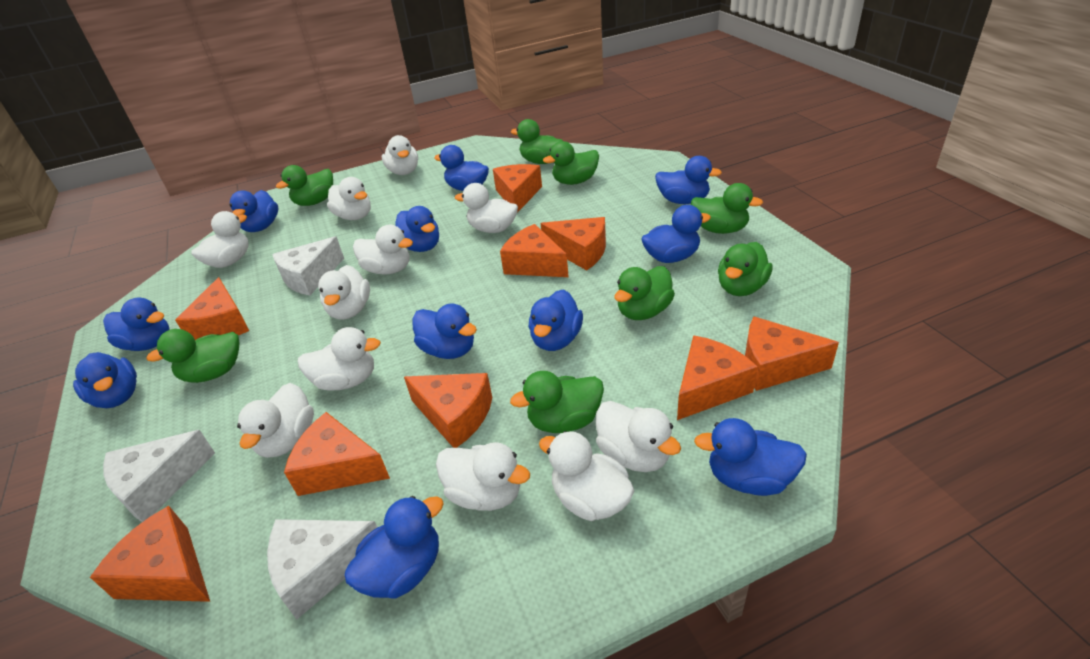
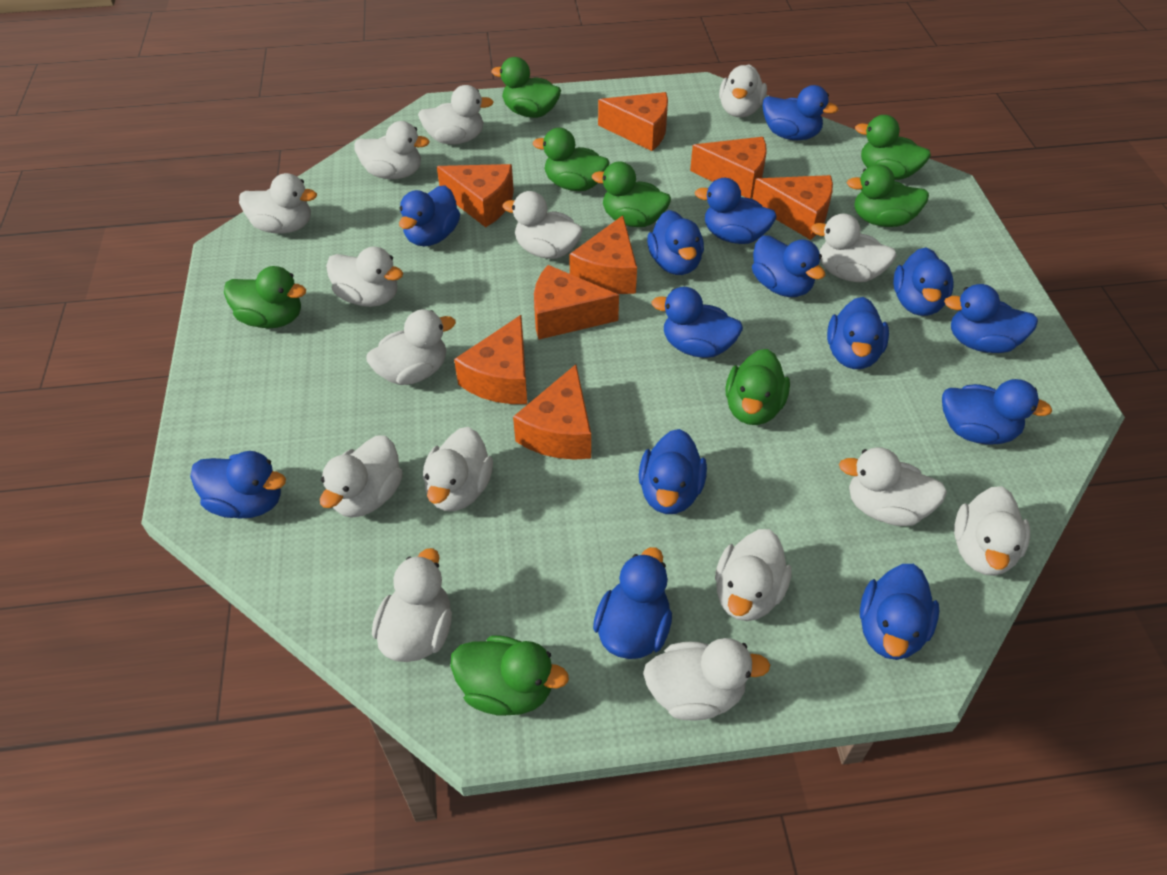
blue duck: [73,352,137,408] [103,298,170,351] [230,190,278,232] [344,496,444,599] [395,206,439,252] [412,304,477,359] [434,145,489,191] [529,290,583,351] [641,205,711,263] [655,156,722,204] [694,418,807,496] = 11 -> [190,451,286,518] [399,185,460,246] [593,547,672,659] [639,429,707,514] [647,210,704,275] [651,287,743,358] [695,178,776,244] [752,235,825,297] [763,85,838,140] [827,297,889,369] [860,564,939,660] [893,247,954,316] [942,379,1052,445] [944,284,1038,353] = 14
orange cheese: [90,506,210,602] [175,277,249,340] [284,412,390,496] [404,373,492,448] [493,164,542,213] [500,224,569,277] [541,217,606,270] [677,335,758,420] [745,317,839,391] = 9 -> [437,164,514,227] [454,315,527,404] [513,364,591,460] [534,265,619,339] [569,215,637,294] [598,92,668,151] [690,137,767,199] [753,175,833,240] = 8
white cheese: [103,430,215,522] [267,519,378,619] [272,236,344,296] = 3 -> none = 0
white duck: [191,211,249,268] [237,383,314,458] [298,327,381,391] [318,265,370,320] [327,177,371,220] [353,225,413,275] [382,135,418,175] [436,442,530,511] [455,183,518,233] [539,431,634,521] [596,401,681,472] = 11 -> [239,173,317,234] [320,435,403,518] [326,246,403,307] [354,121,430,179] [366,309,456,385] [372,548,452,662] [418,85,493,144] [423,427,493,511] [502,191,583,259] [643,638,770,721] [715,529,792,621] [719,65,767,117] [811,213,897,282] [839,447,947,526] [954,486,1030,576] = 15

